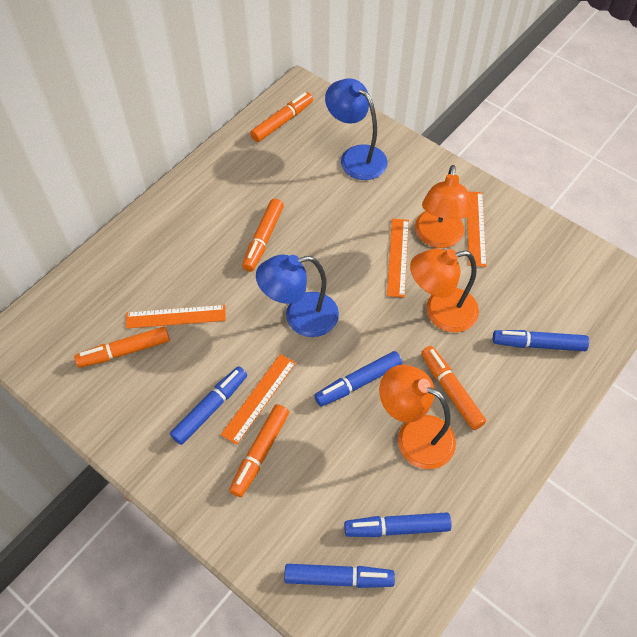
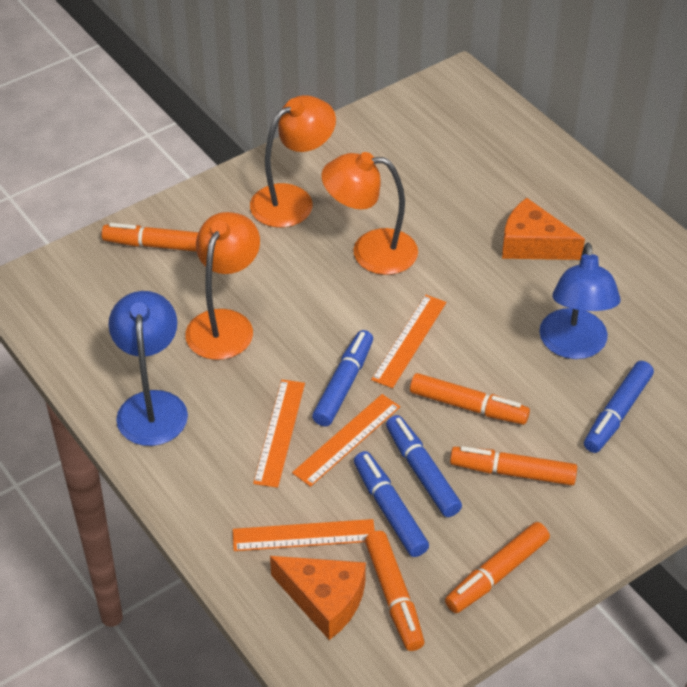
blue marker: [170,367,247,445] [284,564,395,588] [314,351,402,407] [344,512,452,537] [493,330,589,351] = 5 -> [312,330,373,427] [354,451,429,557] [386,415,462,517] [584,361,654,453] = 4
orange cheese: none = 0 -> [270,556,366,640] [502,198,585,260] = 2

